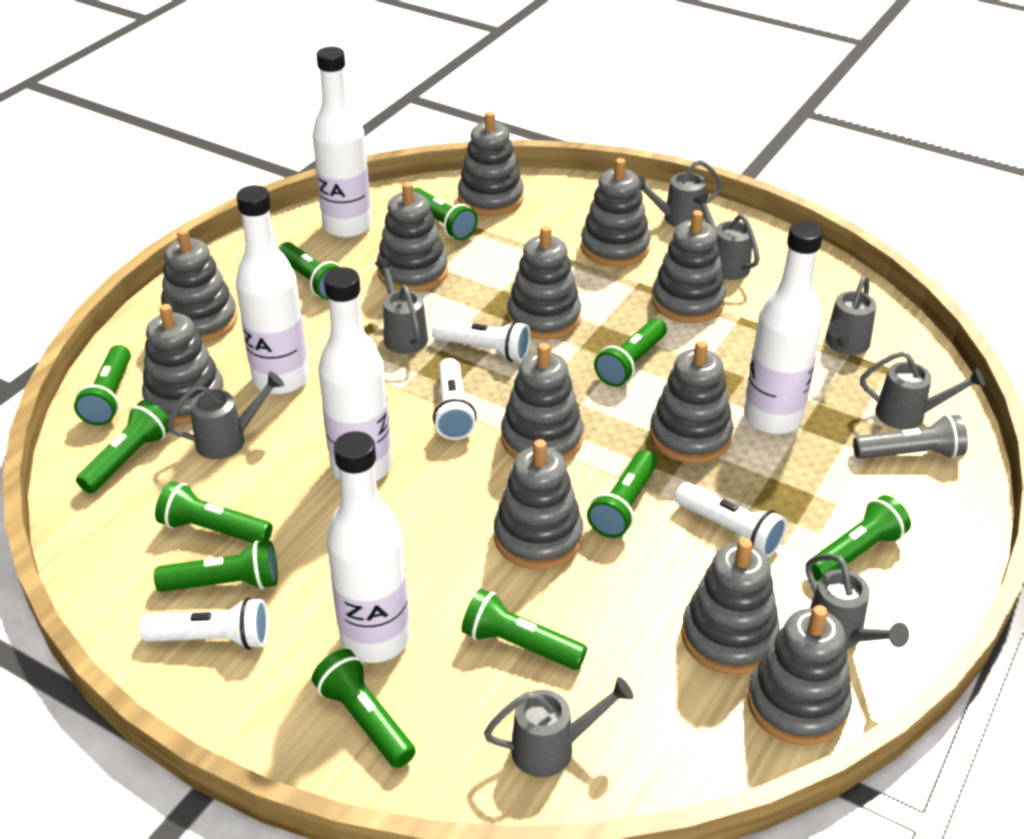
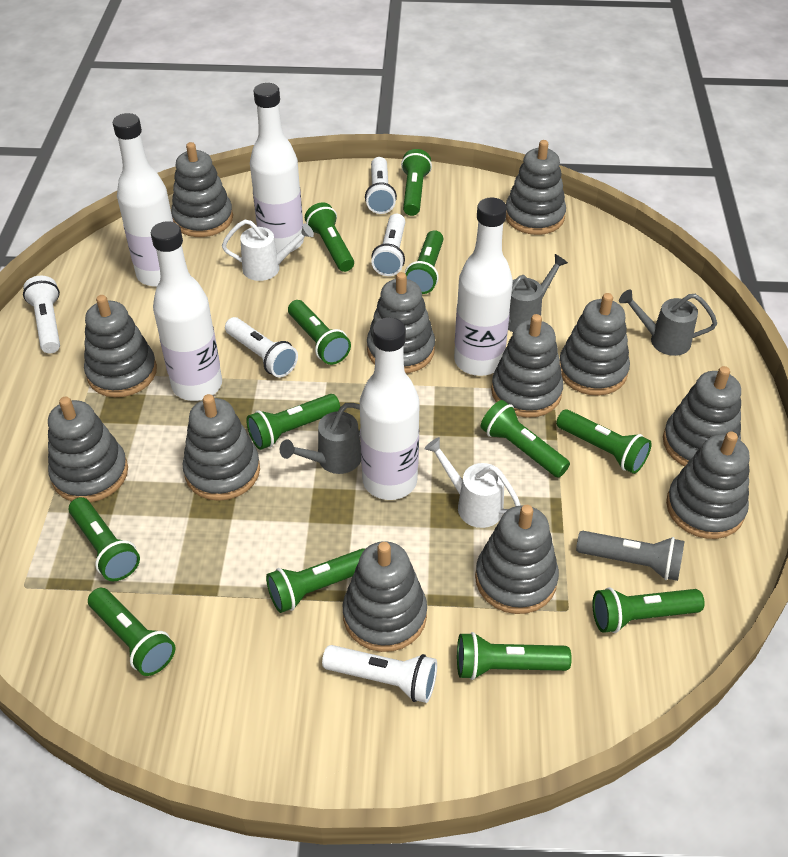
green flashlight: [74,345,131,425] [76,400,169,493] [154,540,278,592] [155,481,273,543] [278,242,341,300] [312,649,416,768] [413,188,478,240] [462,589,587,670] [587,450,657,538] [594,318,667,387] [809,495,911,582] = 11 -> [69,497,140,581] [88,588,176,676] [246,394,340,450] [266,548,365,613] [288,300,351,365] [305,202,354,272] [401,149,432,216] [405,230,443,294] [457,632,572,680] [480,400,570,478] [556,409,652,474] [592,587,705,633] = 12
grey watering can: [167,371,284,459] [375,258,428,354] [484,677,634,778] [638,160,723,227] [693,193,760,280] [805,553,909,649] [825,275,877,355] [860,351,985,430] = 8 -> [280,403,361,474] [508,254,568,332] [619,289,717,356] = 3
white flashlight: [139,597,268,650] [432,319,531,362] [433,358,477,440] [675,483,787,558] = 4 -> [23,276,60,353] [225,317,298,377] [322,645,437,703] [365,157,397,214] [371,214,405,276] = 5
white watering can: none = 0 -> [222,219,314,281] [424,437,521,528] = 2

